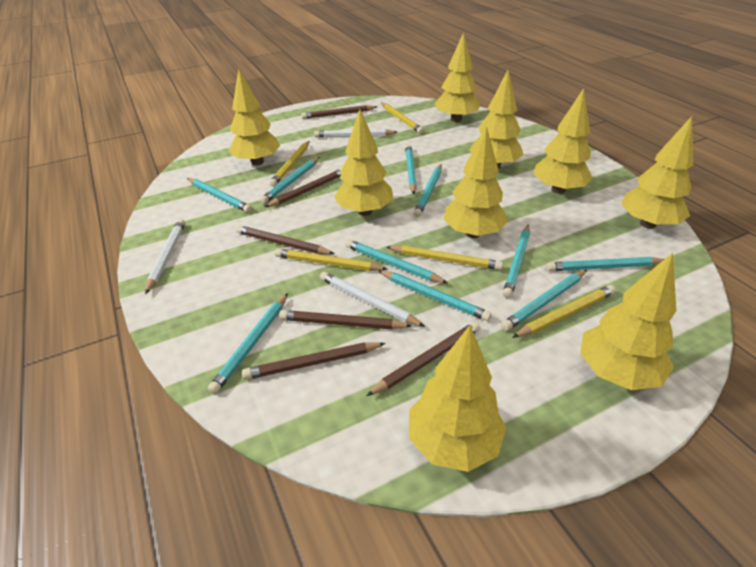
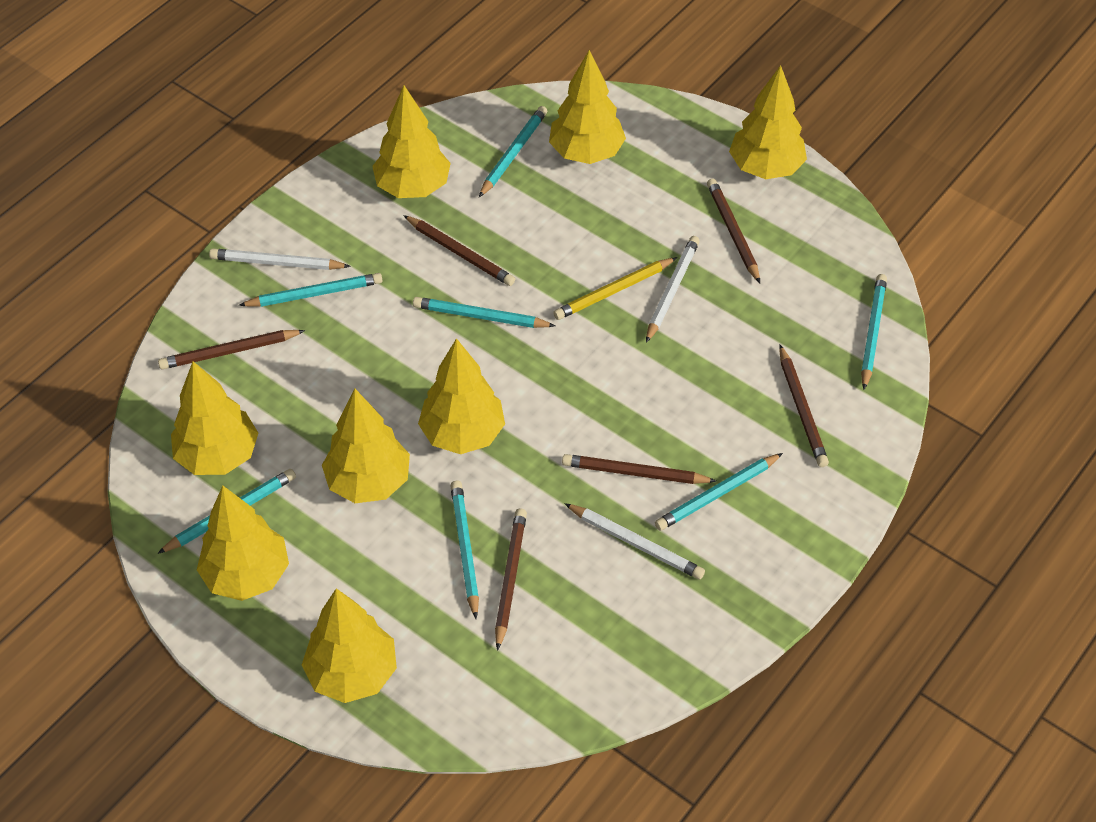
turquoise pencil: [187,178,252,213] [208,293,288,394] [260,157,320,204] [346,239,448,283] [378,270,492,321] [405,145,417,194] [414,164,442,217] [501,270,587,331] [503,224,530,298] [547,257,664,271] = 10 -> [158,469,296,554] [239,273,382,307] [413,297,555,328] [450,481,479,619] [479,106,547,197] [655,453,783,531] [861,274,887,390] = 7
yellow pencil: [269,141,309,186] [275,248,387,271] [381,103,424,134] [387,245,503,270] [512,285,616,338] = 5 -> [553,257,677,320] = 1
yellow tree: [229,68,280,165] [334,109,393,216] [409,325,506,472] [435,32,480,122] [443,126,508,238] [470,70,524,169] [534,88,593,194] [580,253,676,390] [621,116,693,229] = 9 -> [171,362,258,475] [197,486,289,601] [302,588,397,703] [322,389,410,503] [372,85,451,198] [418,338,505,454] [549,50,626,164] [729,65,807,179] = 8

